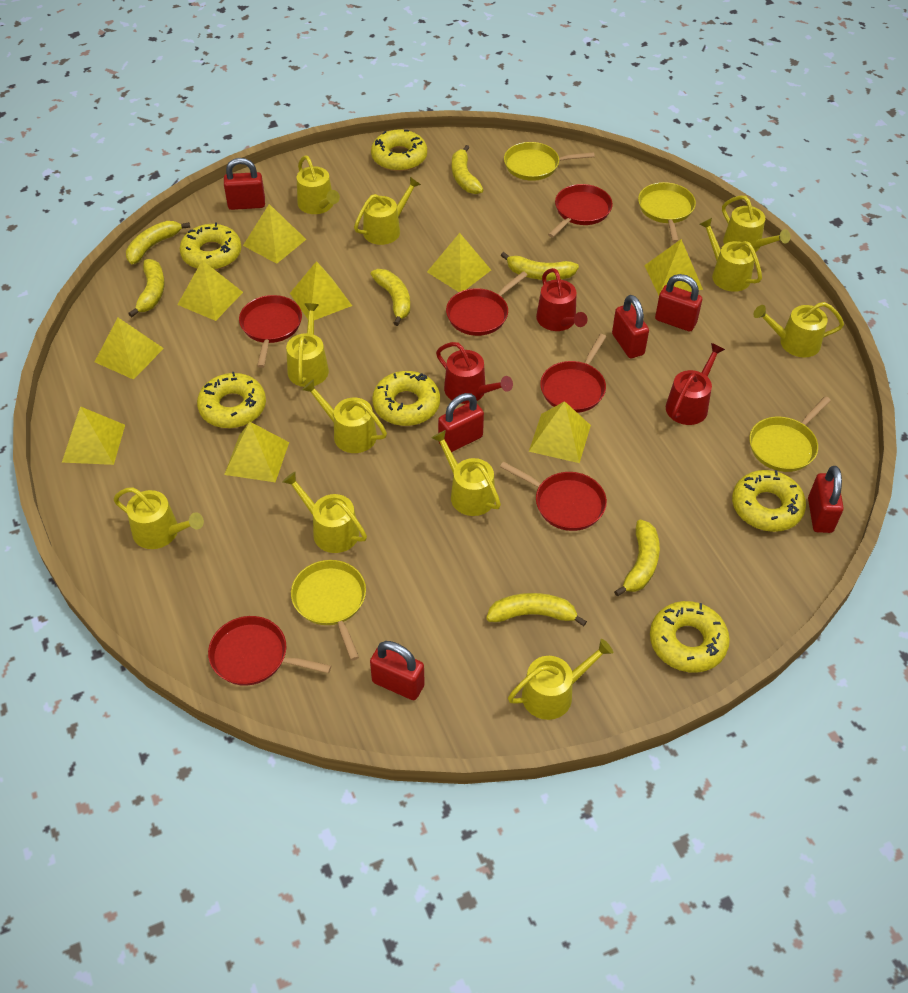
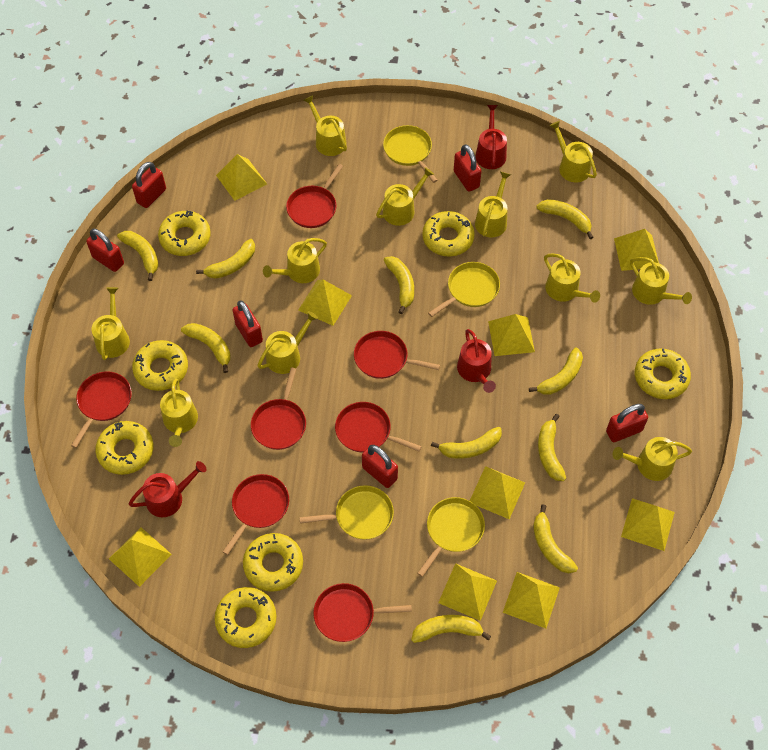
red pan: [208,616,331,686] [239,295,302,368] [446,271,527,336] [500,462,607,531] [540,334,606,413] [548,184,613,238] = 6 -> [71,371,132,448] [222,474,289,555] [251,368,306,450] [286,164,343,228] [313,583,412,642] [335,402,422,452] [354,331,440,379] = 7
yellow banana: [126,221,190,264] [128,259,165,317] [371,269,410,326] [452,145,483,194] [486,593,587,626] [501,252,579,280] [614,520,660,596] = 7 -> [117,231,159,281] [181,323,231,373] [196,239,255,279] [384,256,414,314] [411,615,491,643] [431,427,502,459] [529,348,583,395] [533,504,578,573] [536,199,594,239] [538,414,566,481] = 10
yellow donut: [180,222,242,270] [197,372,266,428] [371,130,427,171] [372,371,440,426] [650,601,730,673] [732,470,806,532] = 6 -> [95,421,153,475] [132,340,188,391] [158,211,211,256] [215,587,277,648] [243,533,303,592] [422,211,475,257] [635,348,691,399] = 7

